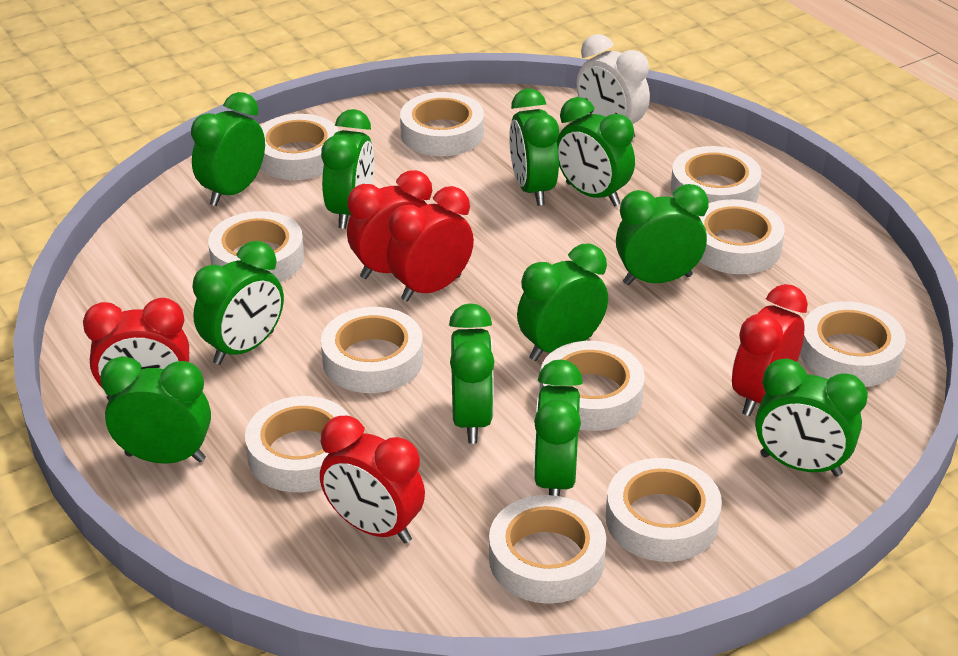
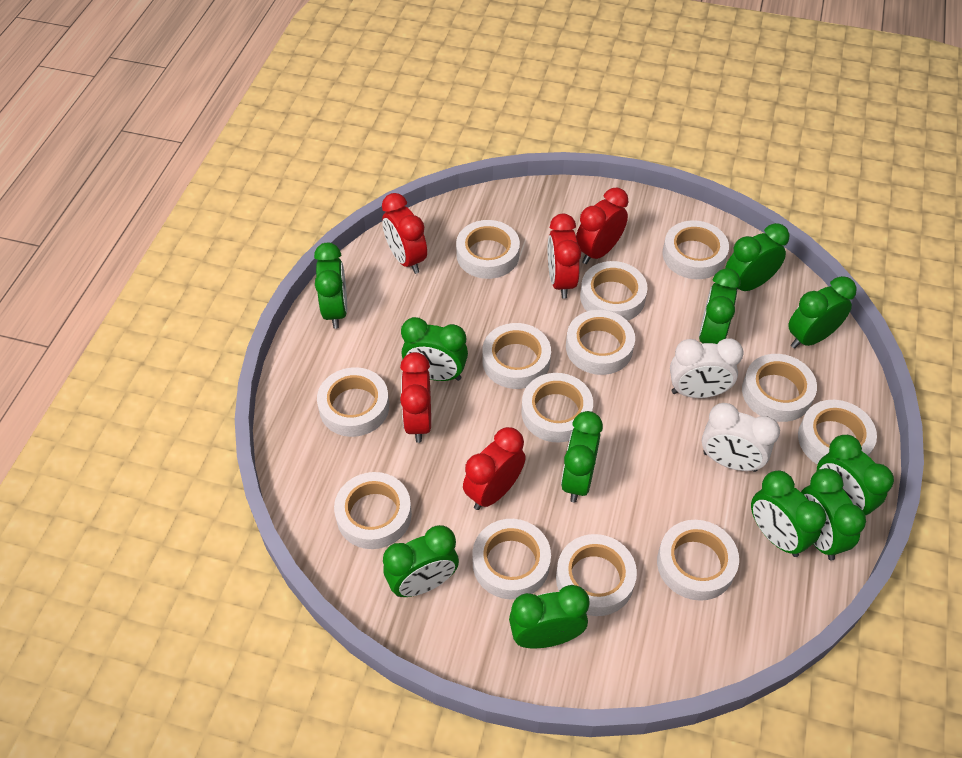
white clock: [576,34,650,138] = 1 -> [670,338,743,398] [702,403,780,472] = 2
white tape: [208,211,304,282] [245,396,350,492] [260,114,339,180] [321,307,423,393] [400,92,484,156] [489,495,606,604] [539,341,645,431] [606,458,722,562] [671,146,761,203] [699,199,785,274] [800,301,906,387] = 11 -> [317,367,389,437] [334,472,412,549] [456,220,520,279] [472,519,551,599] [482,323,551,389] [521,373,593,443] [556,534,637,616] [566,310,635,375] [580,261,648,321] [657,520,739,601] [663,220,729,279] [742,354,817,422] [798,400,877,465] = 13

